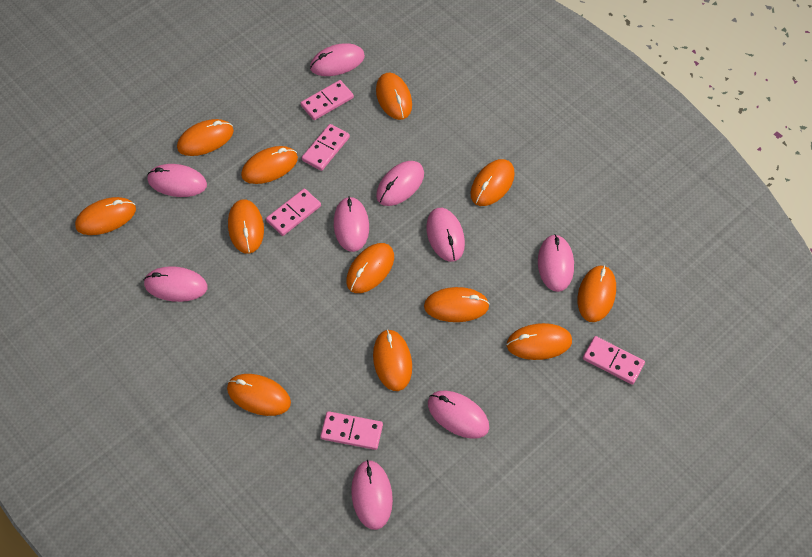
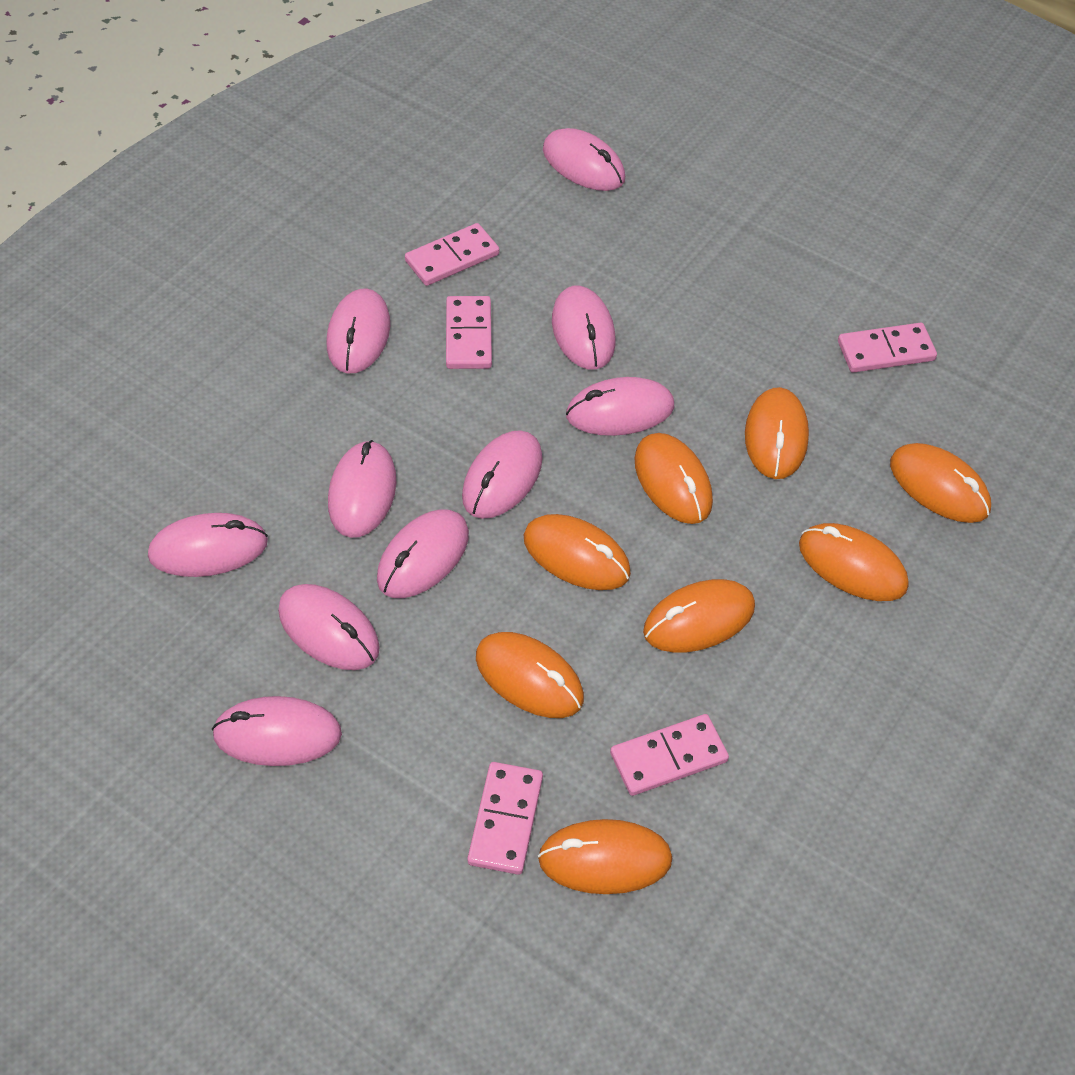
orange mouse: [75,197,136,235] [177,119,234,156] [227,374,291,416] [228,199,264,254] [241,146,298,184] [346,243,394,293] [373,329,412,391] [376,73,412,120] [424,287,490,322] [470,159,515,206] [506,323,572,360] [578,265,616,322] = 12 -> [476,632,584,718] [524,514,631,590] [538,819,672,894] [634,433,713,524] [643,579,755,653] [745,387,809,479] [799,523,908,601] [890,443,991,523] = 8
pink mouse: [144,266,208,302] [147,164,207,197] [310,43,365,76] [334,196,369,252] [351,460,393,530] [376,161,424,206] [426,208,465,262] [428,390,489,439] [538,234,574,292] = 9 -> [148,513,268,577] [212,696,342,766] [278,584,380,670] [327,288,390,374] [328,440,397,538] [377,509,469,598] [462,430,543,519] [543,128,625,191] [552,285,616,370] [566,377,674,436] = 10

